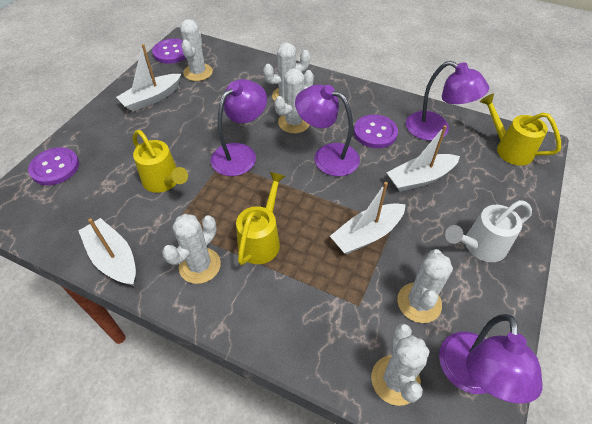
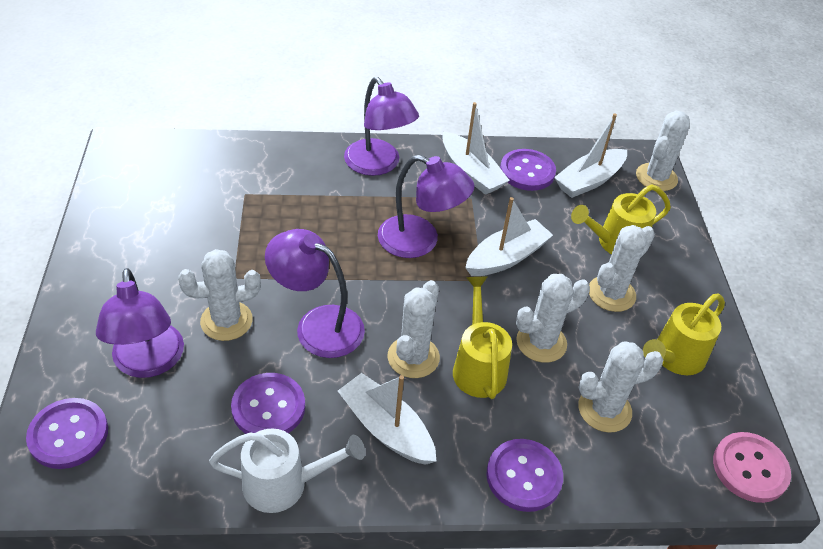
pink button: none = 0 -> [713,432,791,503] = 1
purple button: [28,147,79,185] [152,39,186,64] [354,114,398,148] = 3 -> [26,398,108,469] [231,373,305,434] [486,439,563,512] [500,149,556,191] = 4

